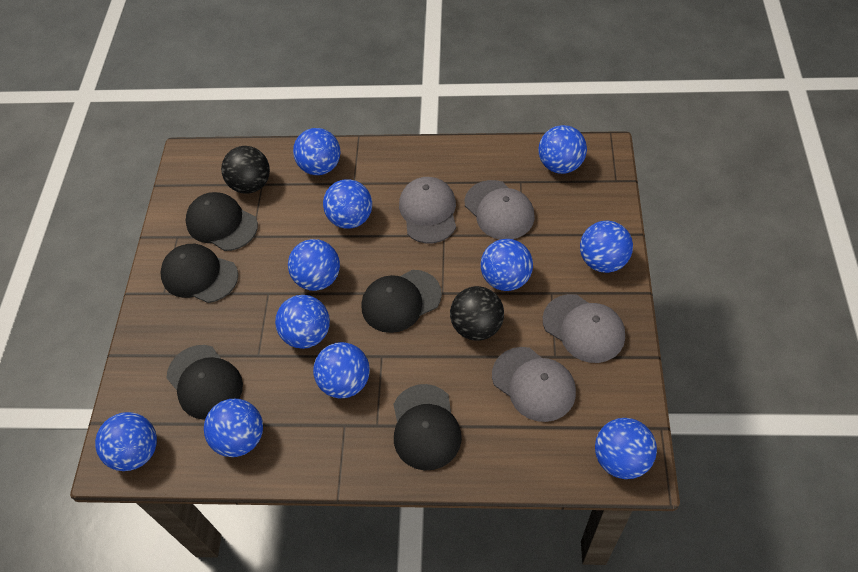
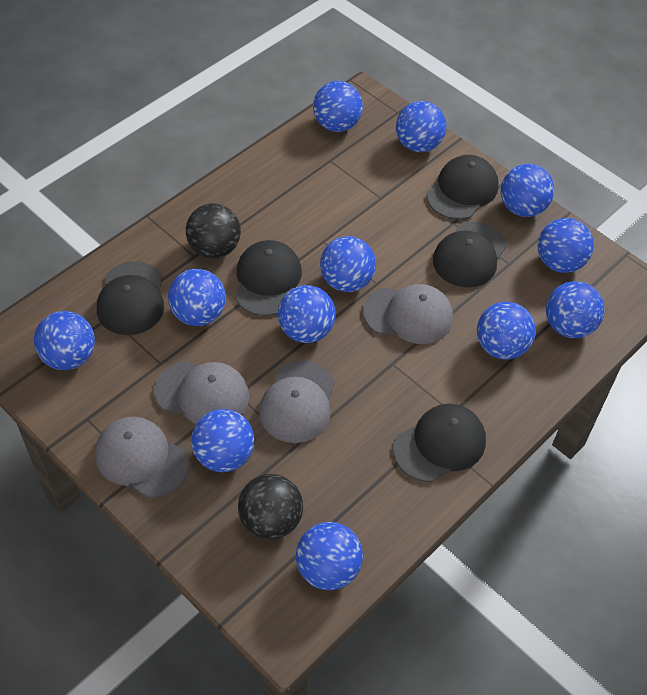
blue ball: [95,412,157,471] [204,399,263,457] [275,295,330,349] [288,239,340,291] [293,128,340,175] [313,342,370,398] [323,179,372,229] [481,239,533,291] [538,125,587,174] [580,221,633,273] [595,418,657,479] = 11 -> [34,311,95,370] [168,269,226,326] [191,409,254,472] [278,285,336,343] [296,522,363,590] [313,81,363,132] [320,236,376,292] [396,101,446,152] [477,302,536,360] [501,164,554,217] [538,218,594,273] [546,281,605,338] = 12

